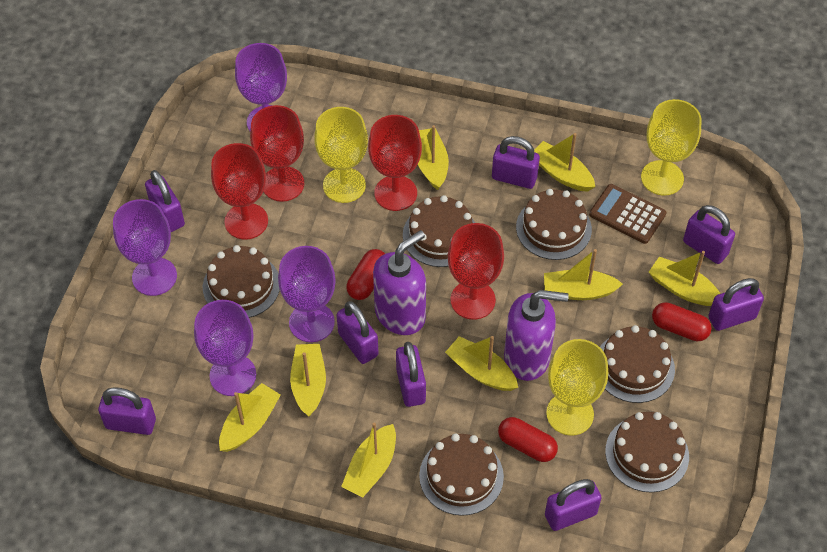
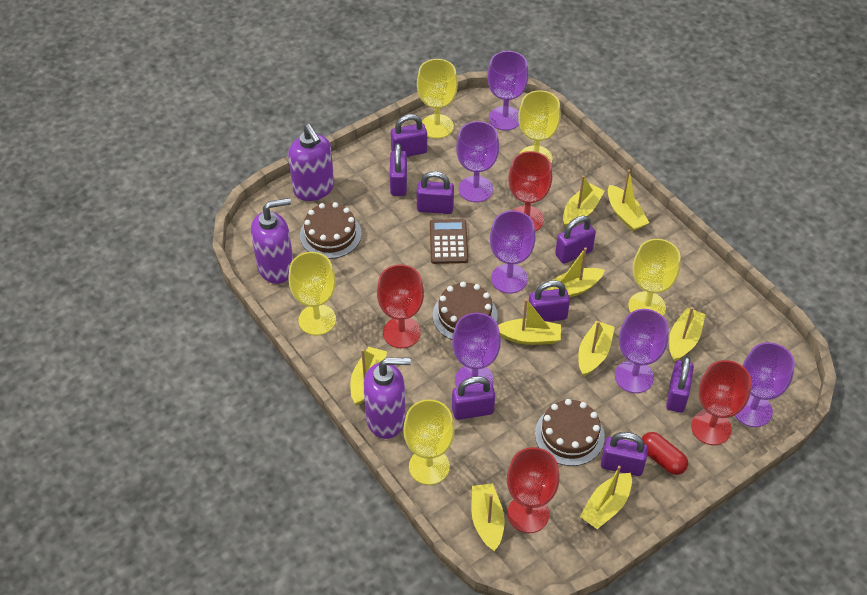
brown cake: [203,245,280,318] [403,195,475,267] [419,434,504,516] [516,189,592,260] [600,325,675,403] [605,412,689,493] = 6 -> [300,202,362,259] [433,282,497,340] [535,399,605,466] = 3
purple goblet: [113,199,177,296] [194,300,256,396] [235,43,287,131] [278,246,336,342] = 4 -> [452,313,501,387] [456,121,499,202] [487,51,528,130] [490,210,536,294] [615,309,669,393] [735,342,795,427] = 6
purple soap dispenser: [373,230,426,335] [504,290,569,381] = 2 -> [251,198,293,284] [288,124,334,201] [363,358,411,439] = 3
red capsule: [346,249,385,300] [498,417,558,462] [652,302,712,341] = 3 -> [642,432,688,475] = 1
yellow boat: [219,383,281,452] [290,344,326,417] [341,422,396,497] [418,125,449,190] [445,336,518,391] [534,133,595,192] [544,249,623,300] [649,251,721,306] = 8 -> [350,347,387,405] [472,483,505,551] [498,299,561,345] [547,247,605,298] [563,175,605,227] [578,321,615,376] [580,466,632,529] [608,170,649,231] [669,307,705,362] = 9
yellow goblet: [314,107,368,203] [546,339,608,436] [641,99,701,196] = 3 -> [288,252,336,335] [403,399,455,485] [417,59,458,139] [518,90,561,163] [628,239,680,316] = 5

